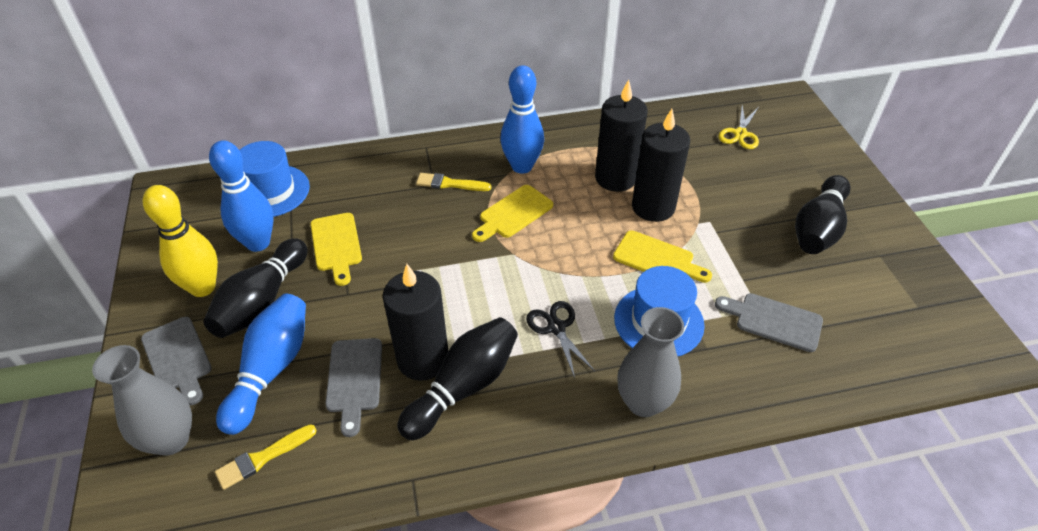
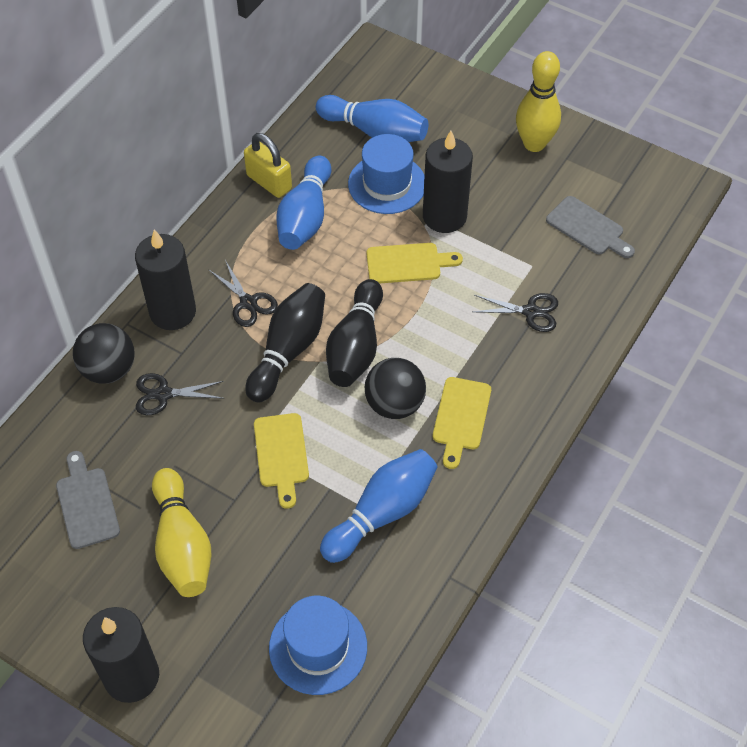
black ball: none = 0 -> [73,323,135,384] [365,358,426,419] = 2
black bowling pin: [203,238,307,338] [397,317,518,440] [795,175,851,254] = 3 -> [245,283,325,403] [326,279,383,387] = 2
black scissors: [526,301,595,378] = 1 -> [136,373,224,415] [209,260,278,327] [473,293,558,332] = 3
grey cutting board: [141,317,212,405] [325,338,382,437] [715,293,823,352] = 3 -> [56,451,120,549] [546,196,635,258] = 2
grey vase: [92,345,192,456] [617,307,684,417] = 2 -> none = 0
yellow bowling pin: [143,185,218,297] = 1 -> [152,468,211,597] [516,51,561,152] = 2
yellow brush: [215,424,317,490] [416,173,491,191] = 2 -> none = 0
yellow padlock: none = 0 -> [244,133,292,198] = 1
yellow scissors: [718,105,759,149] = 1 -> none = 0

